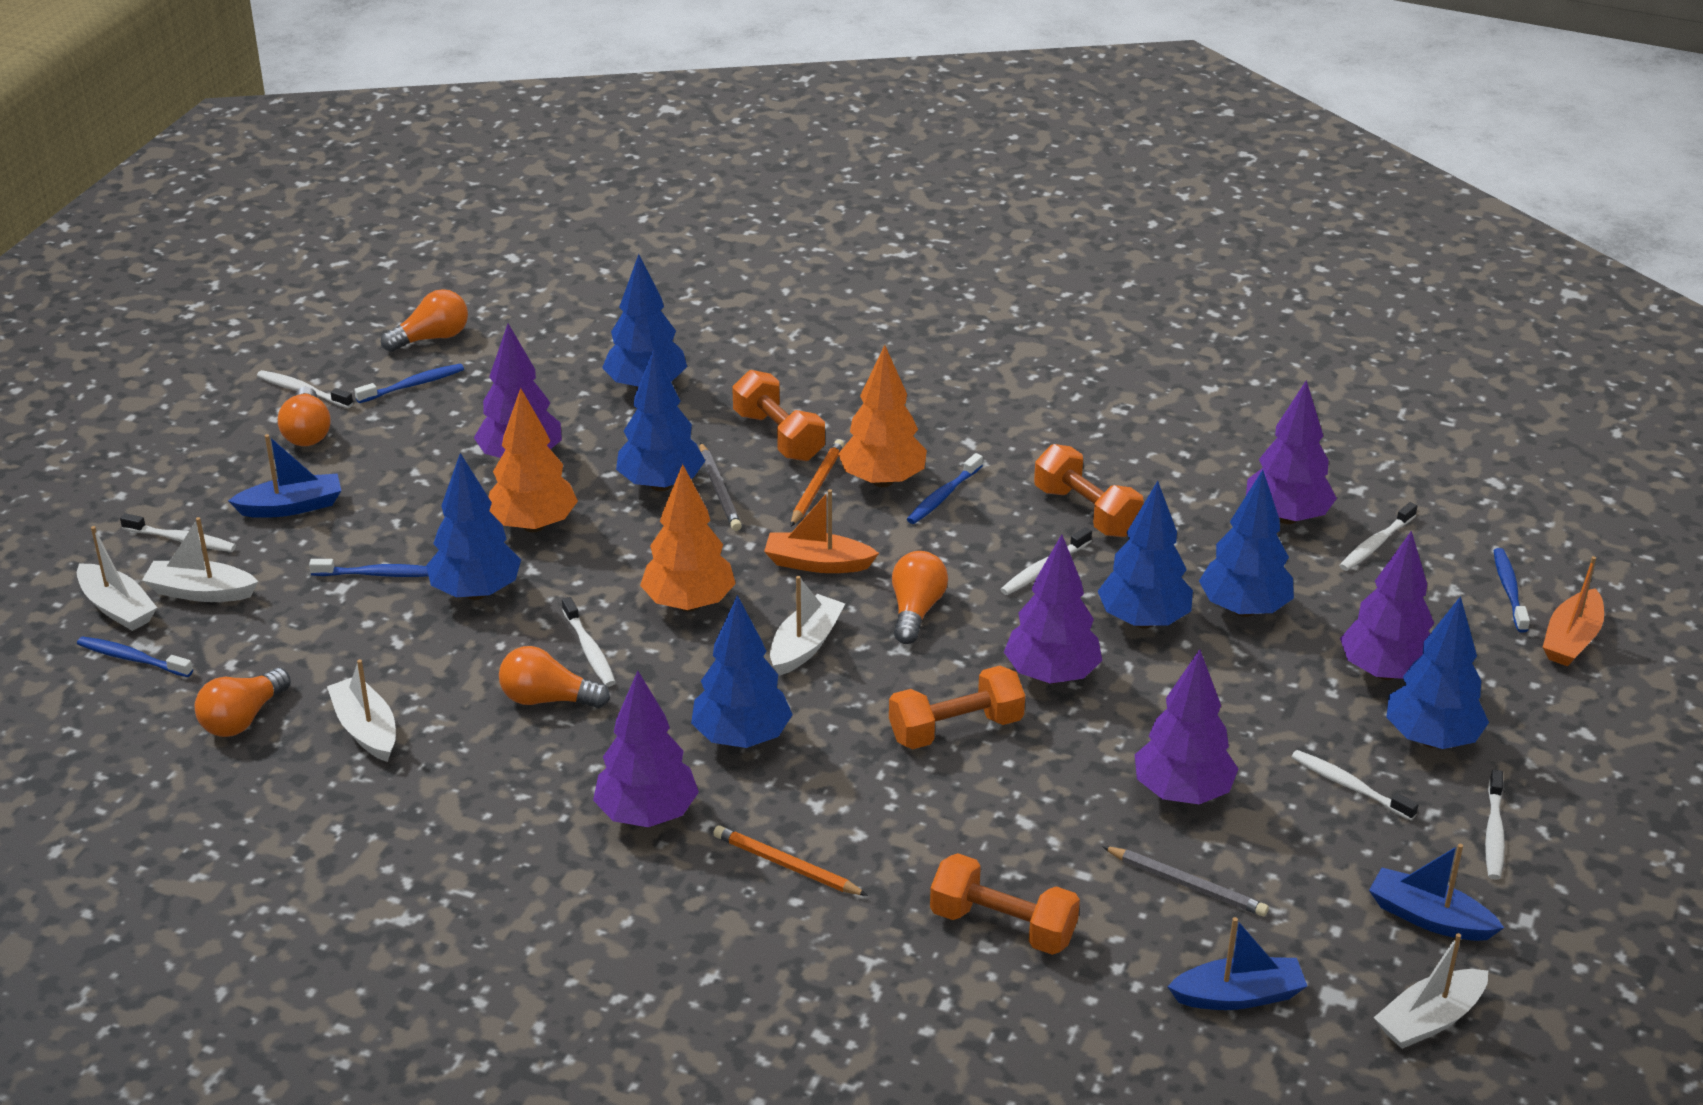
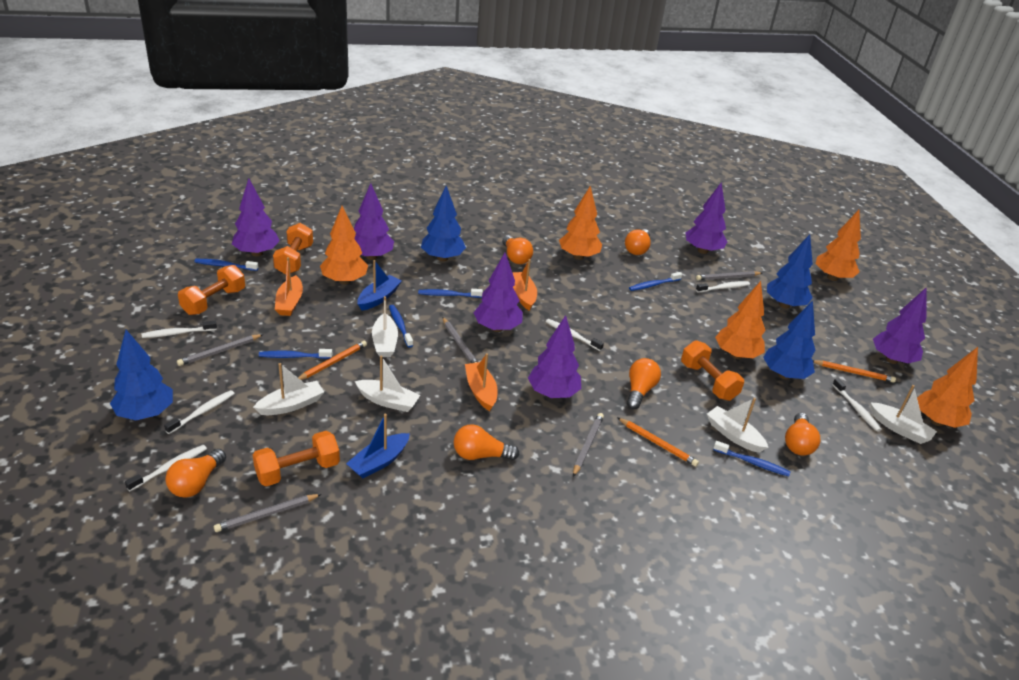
blue boat: [228,434,341,518] [1167,917,1307,1010] [1369,844,1504,941] = 3 -> [346,414,410,478] [357,260,402,310] = 2
blue toothbrush: [77,636,193,677] [309,559,428,577] [354,364,464,403] [907,453,983,524] [1493,548,1530,633] = 5 -> [194,259,258,271] [259,349,332,359] [389,305,413,348] [418,289,483,298] [629,272,682,291] [713,441,790,477] = 6
blue tree: [426,453,521,600] [602,254,687,389] [616,349,705,491] [691,595,793,748] [1098,481,1193,628] [1199,470,1294,617] [1386,596,1489,749] = 7 -> [110,330,173,420] [421,186,466,261] [763,300,815,379] [767,234,813,308] = 4
grey pencil: [700,442,742,531] [1102,846,1269,917] = 2 -> [177,334,264,366] [214,494,322,532] [442,317,478,363] [573,413,604,477] [696,271,762,280] = 5
orange boat: [764,489,879,573] [1543,556,1604,666] = 2 -> [275,257,303,316] [465,353,498,411] [512,259,537,310] = 3
orange light bulb: [195,668,291,737] [278,387,331,446] [381,289,468,352] [499,646,610,708] [892,551,948,644] = 5 -> [165,449,226,498] [454,424,519,460] [502,235,533,264] [625,229,651,255] [627,358,661,409] [785,413,820,456] = 6
orange pencil: [713,825,868,896] [790,439,844,527] = 2 -> [298,341,367,380] [617,417,699,466] [813,360,896,383] = 3
orange tree: [489,388,578,532] [640,464,736,611] [838,345,927,487] = 3 -> [320,206,368,285] [559,186,602,260] [715,281,766,359] [816,210,861,281] [917,347,978,428] = 5
white toothbrush: [120,513,236,552] [257,370,353,408] [562,597,616,687] [1000,527,1092,595] [1292,750,1418,821] [1339,502,1417,571] [1485,770,1505,880] = 7 -> [125,445,207,491] [142,321,217,338] [164,390,235,434] [546,319,604,351] [696,281,750,293] [832,378,881,431] = 6

